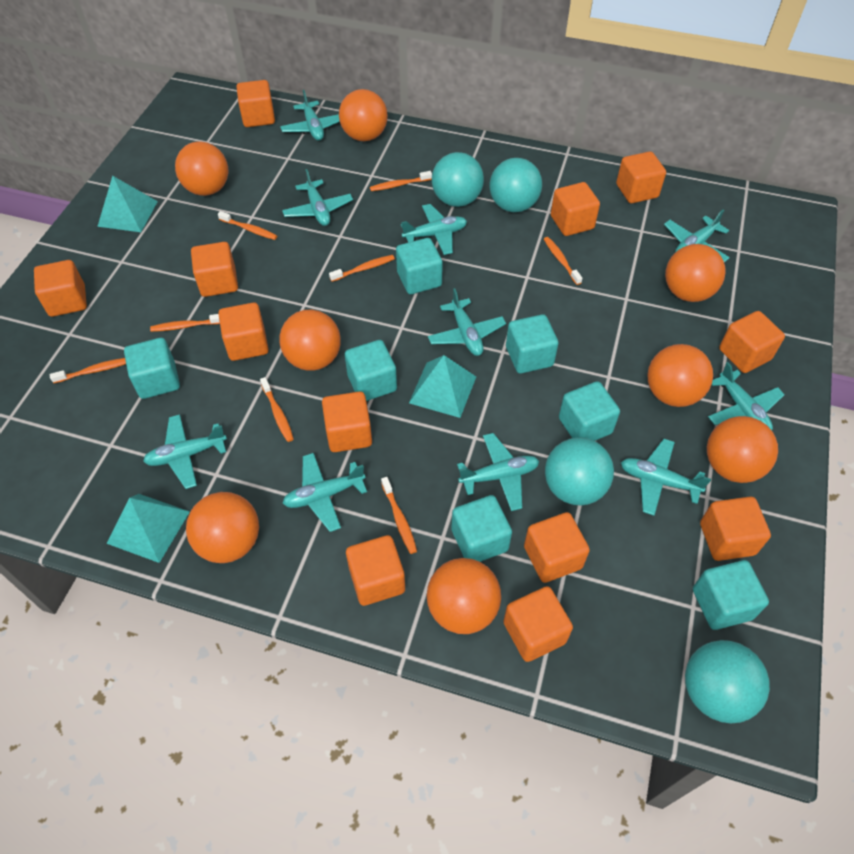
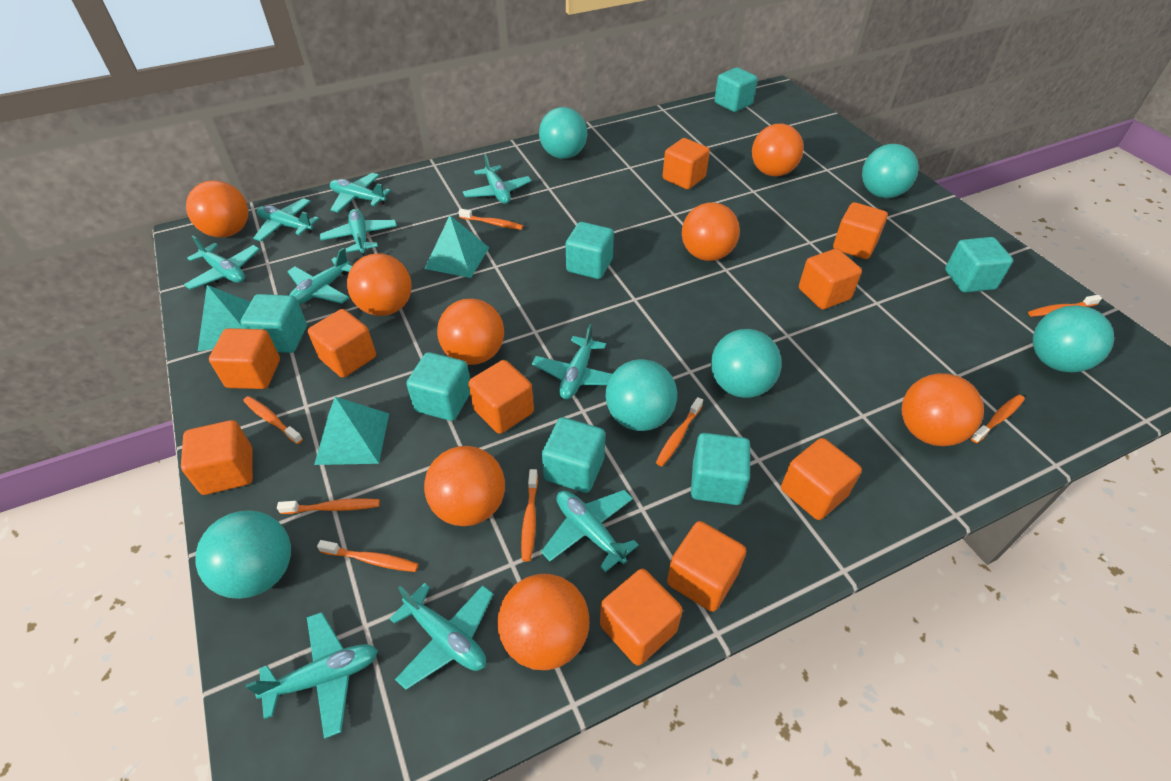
orange cube: [34,260,87,317] [191,242,238,297] [218,302,268,361] [236,80,275,127] [322,391,372,452] [346,535,405,606] [503,586,573,662] [524,512,590,583] [551,182,600,236] [616,151,666,203] [700,497,771,561] [719,311,785,373] = 12 -> [181,420,253,495] [209,328,280,389] [308,309,376,378] [468,360,534,434] [600,569,683,666] [663,138,710,189] [667,521,746,612] [781,438,862,520] [799,249,862,309] [833,202,888,259] = 10
turquoise ball: [432,152,484,207] [489,158,542,212] [545,437,614,505] [685,640,770,723] = 4 -> [195,510,291,599] [539,107,587,159] [605,359,677,431] [711,329,782,398] [862,144,919,198] [1033,305,1114,372] = 6

